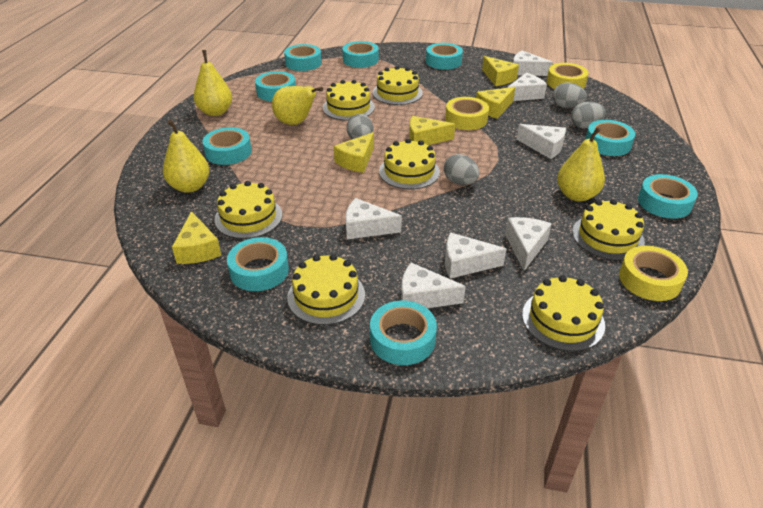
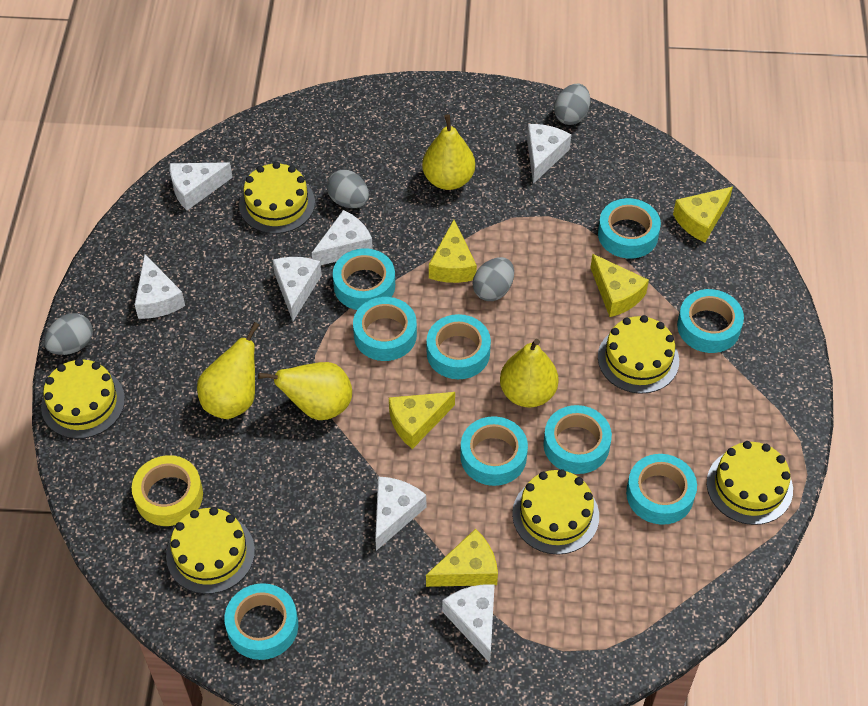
yellow cake: [214,181,282,239] [287,254,365,325] [323,80,375,121] [373,66,423,105] [379,139,440,189] [522,275,605,351] [572,199,645,260] = 7 -> [41,358,125,439] [166,507,255,594] [239,162,315,234] [512,469,599,555] [598,315,679,394] [707,441,793,525] = 6
yellow tape: [445,97,489,130] [547,63,589,89] [619,246,688,301] = 3 -> [132,455,203,526] = 1

